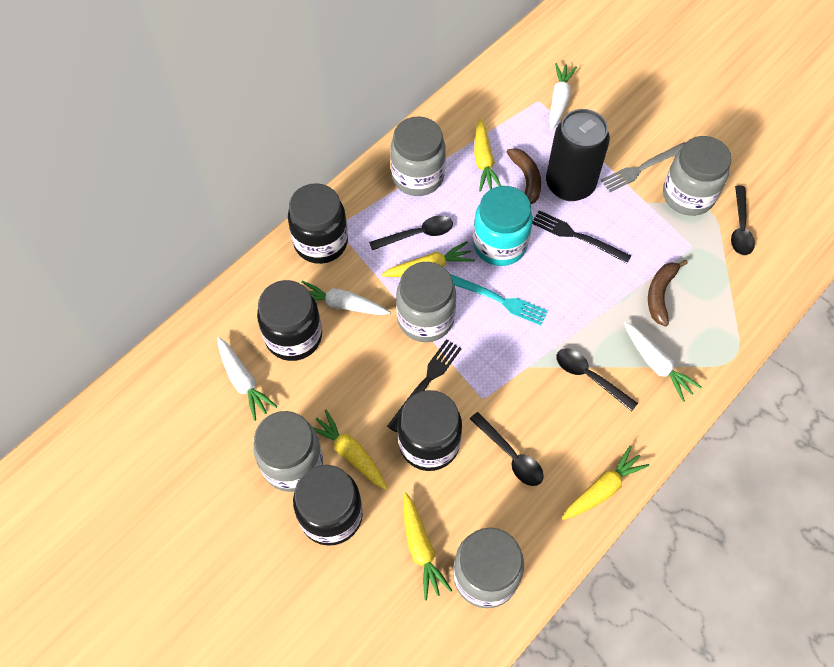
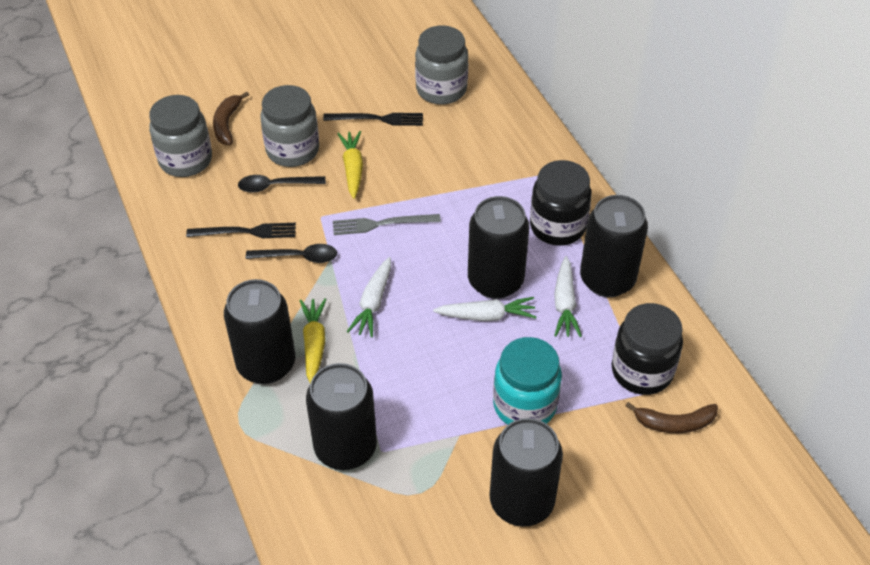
black can: [546,109,610,201] = 1 -> [224,279,295,384] [306,363,377,470] [468,196,529,299] [490,418,563,527] [580,195,648,297] = 5
black jar: [257,280,322,361] [288,183,348,264] [293,465,363,546] [398,390,462,471] = 4 -> [530,160,592,246] [611,303,683,395] = 2
black spoon: [369,216,453,250] [470,412,544,486] [557,348,638,411] [731,185,755,255] = 4 -> [238,175,326,193] [246,244,337,263] = 2
grey jar: [253,411,323,492] [390,116,446,196] [396,262,456,342] [453,527,524,608] [663,136,731,216] = 5 -> [149,95,212,177] [260,85,319,167] [415,25,468,105] = 3
turquoise fork: [450,274,548,325] = 1 -> none = 0
white carrot: [217,337,278,421] [301,281,391,315] [549,63,577,130] [624,322,702,402] = 4 -> [347,257,391,338] [433,297,536,321] [554,256,582,337] = 3
yellow carrot: [313,410,388,490] [381,241,475,277] [403,492,452,600] [474,119,501,192] [562,446,649,520] = 5 -> [300,298,326,383] [337,131,363,199] = 2

